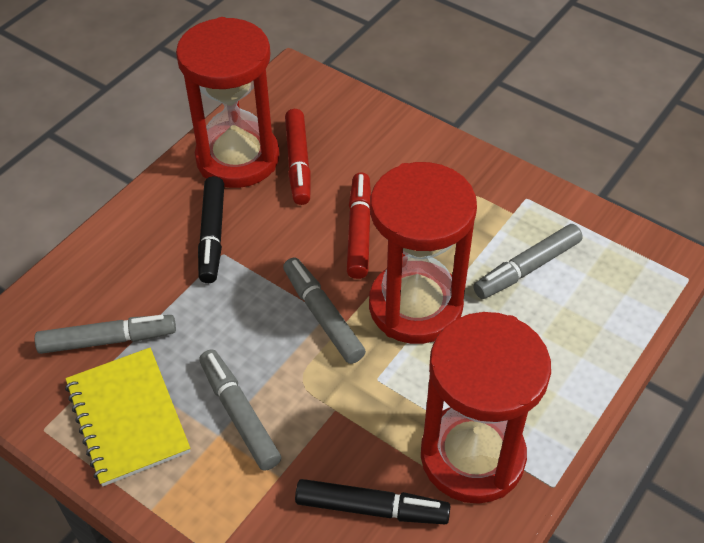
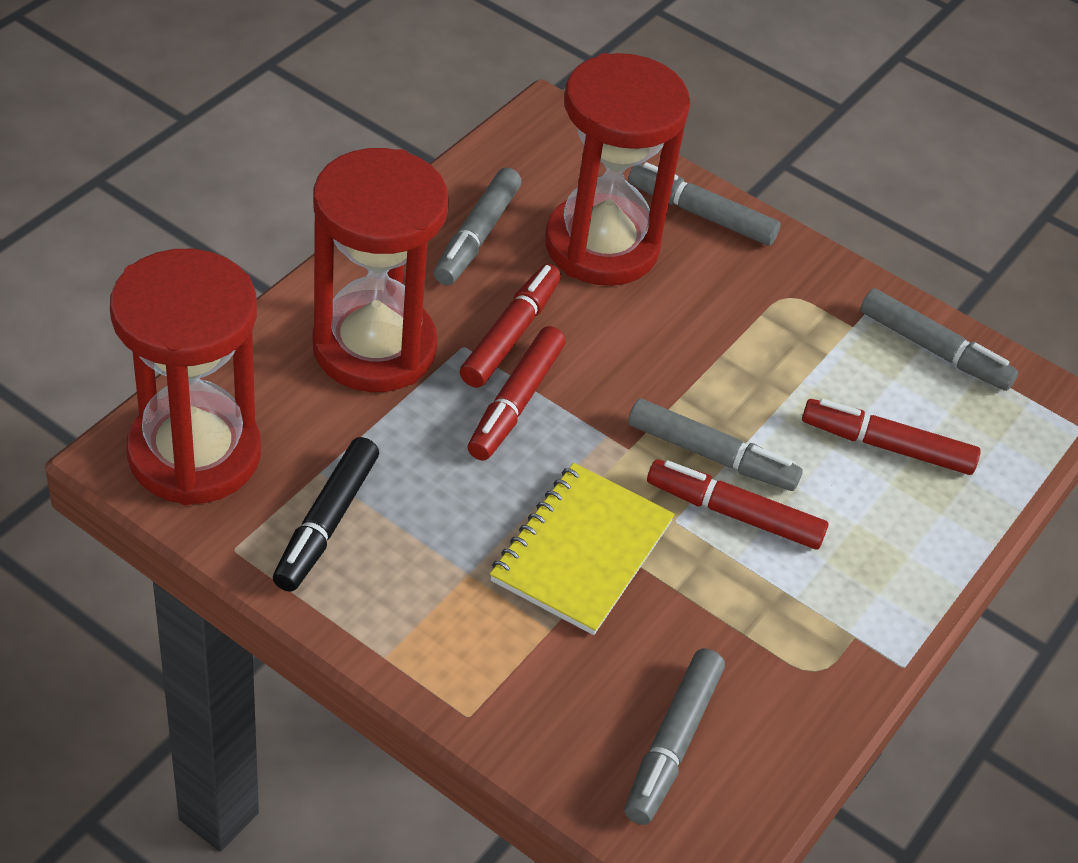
black marker: [198,176,224,283] [295,479,450,524] = 2 -> [273,437,379,592] = 1
grey marker: [35,315,176,354] [199,349,281,471] [283,257,366,364] [473,224,583,299] = 4 -> [434,168,522,285] [624,649,725,825] [628,162,780,246] [628,399,803,491] [860,289,1018,391] = 5
red marker: [285,109,311,205] [347,172,371,279] = 2 -> [460,264,561,388] [468,326,566,460] [647,460,829,550] [802,399,981,475] = 4

